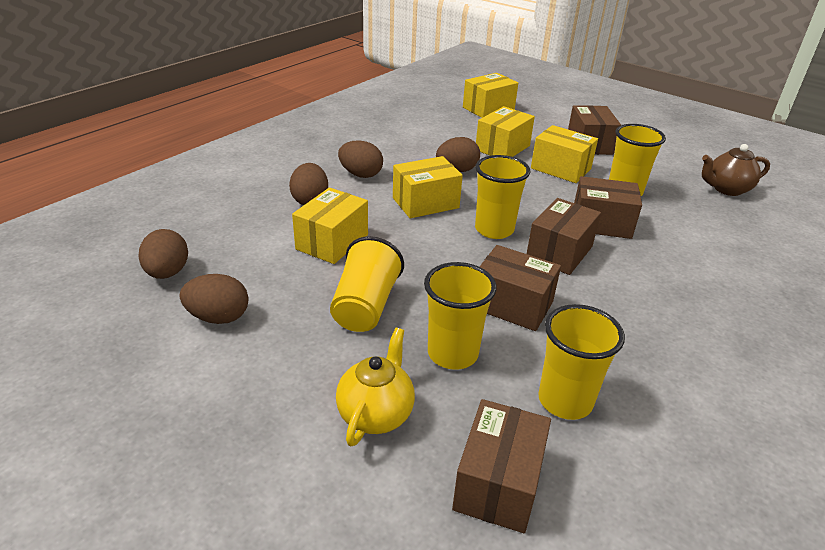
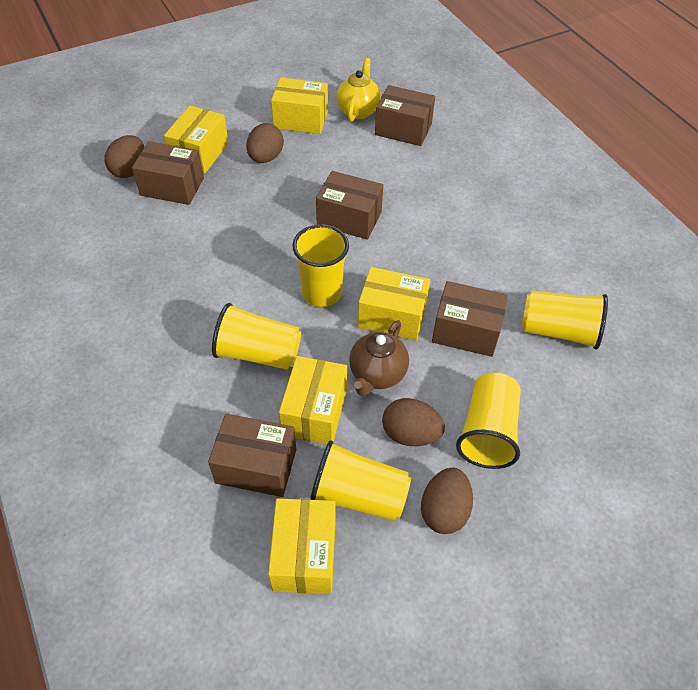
brown egg: [139,229,188,279] [180,274,248,324] [289,163,328,205] [338,140,383,178] [436,137,480,172] = 5 -> [104,135,144,178] [246,123,284,163] [382,398,445,446] [421,468,473,534] = 4

